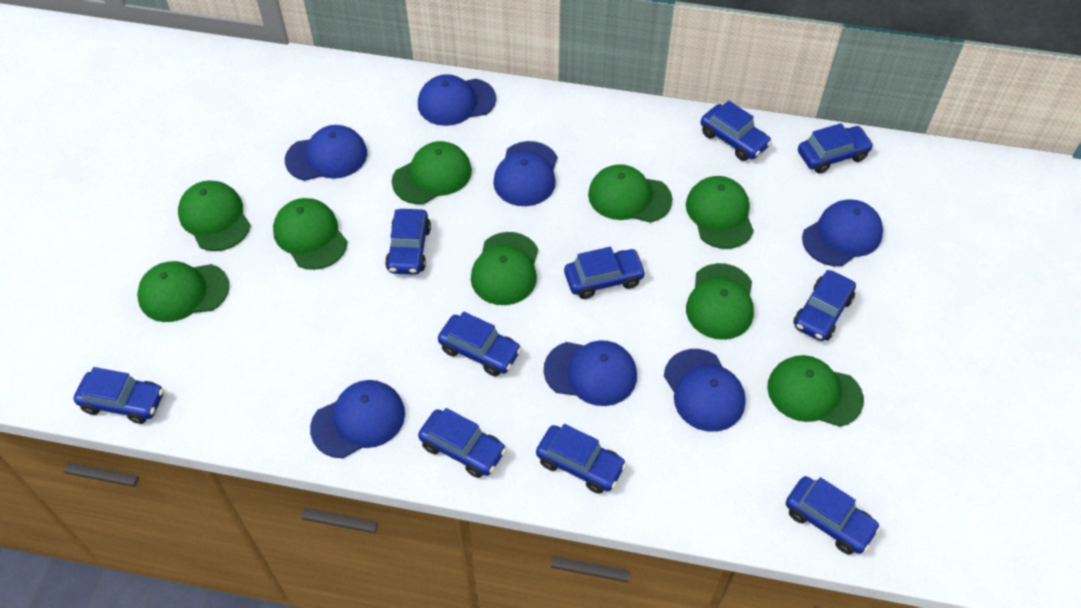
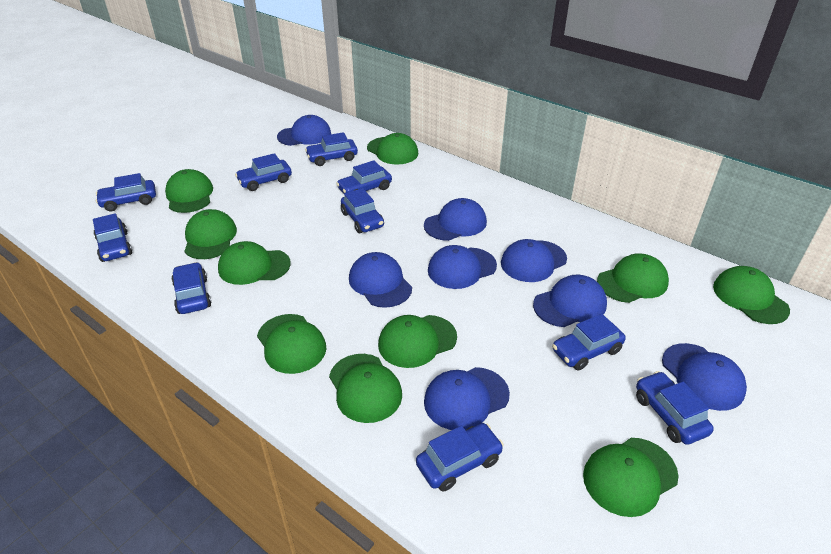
blue cap: [285,125,367,181] [310,380,405,458] [418,74,496,126] [493,141,557,206] [544,340,637,406] [664,349,746,432] [802,200,883,266] = 7 -> [277,115,331,146] [349,252,412,308] [424,198,487,241] [424,367,510,430] [428,245,497,289] [501,239,567,282] [533,275,607,327] [662,343,747,411] = 8
green cap: [137,261,230,322] [178,181,251,251] [273,198,347,270] [392,141,472,204] [471,232,538,305] [588,164,672,223] [686,176,754,249] [686,263,754,340] [767,355,864,427] = 9 -> [165,169,213,213] [184,209,237,259] [218,241,291,285] [257,314,326,374] [329,354,402,423] [367,133,418,165] [378,315,457,368] [583,438,679,517] [597,253,669,303] [713,266,790,324] = 10

